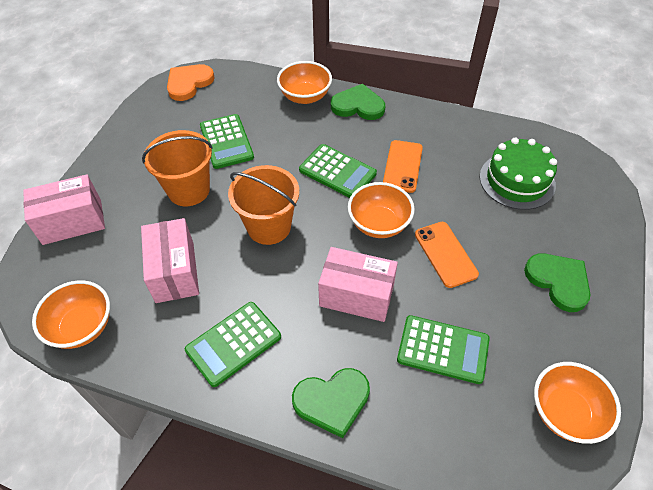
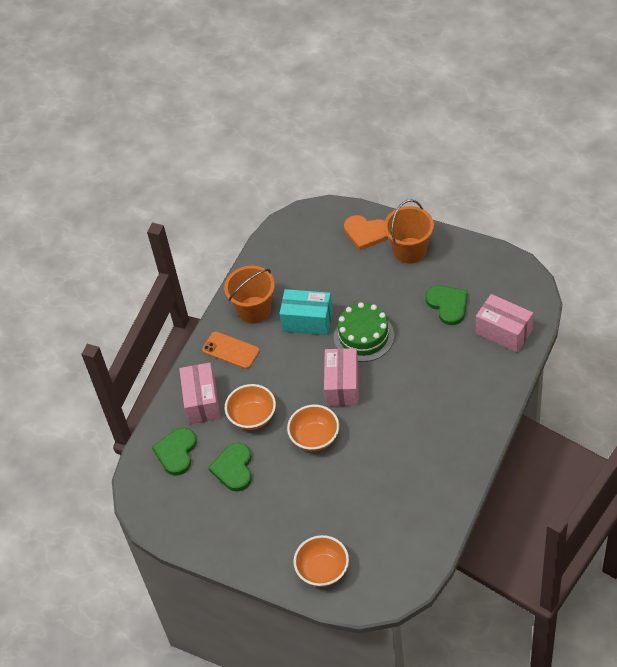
green calculator: [185,302,281,387] [200,114,254,169] [299,144,377,198] [397,315,490,384] = 4 -> none = 0
orange bowl: [32,281,110,349] [277,61,332,104] [348,182,415,238] [534,362,621,444] = 4 -> [225,384,276,430] [287,405,339,451] [293,535,349,587] = 3
orange phone: [383,140,423,193] [415,222,479,288] = 2 -> [202,331,260,369] = 1
turquoise box: none = 0 -> [279,289,333,335] = 1

